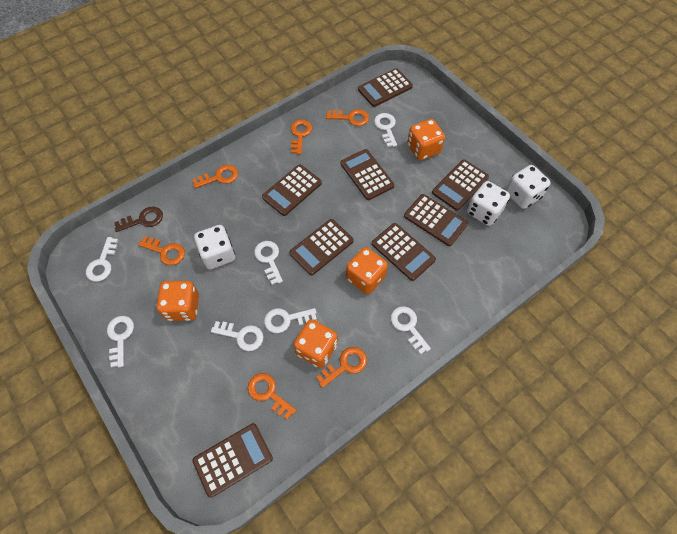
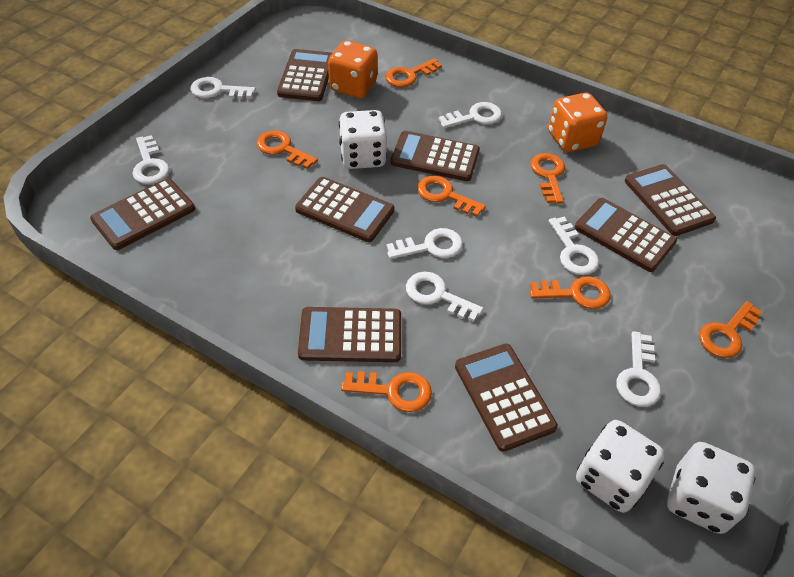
brown key: [114,206,163,232] = 1 -> none = 0
orange dice: [156,281,199,321] [293,319,337,368] [346,247,388,294] [407,119,445,160] = 4 -> [328,40,377,98] [548,93,608,152] = 2
orange key: [138,236,185,265] [193,165,238,188] [248,373,296,420] [291,119,312,155] [316,347,367,388] [326,109,369,126] = 6 -> [256,130,318,169] [341,371,432,412] [385,58,442,87] [417,176,486,217] [530,153,565,204] [530,276,611,309] [699,301,762,358] = 7

